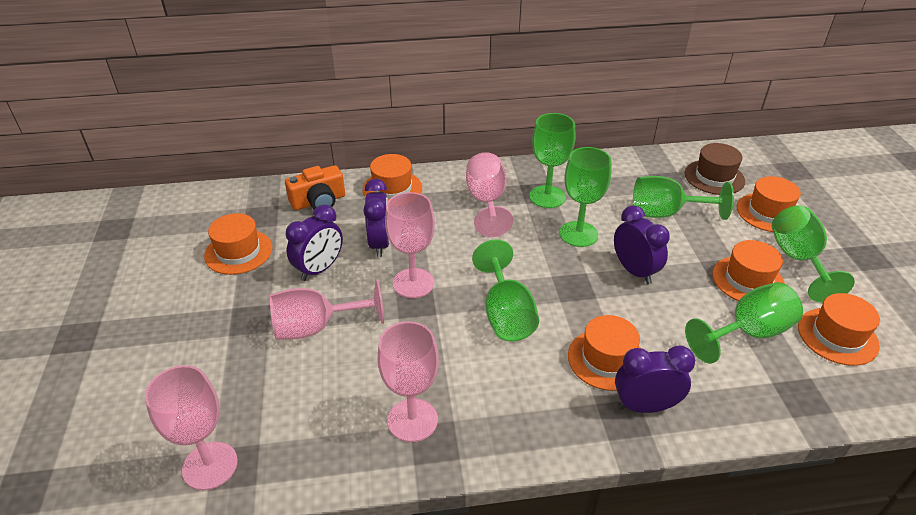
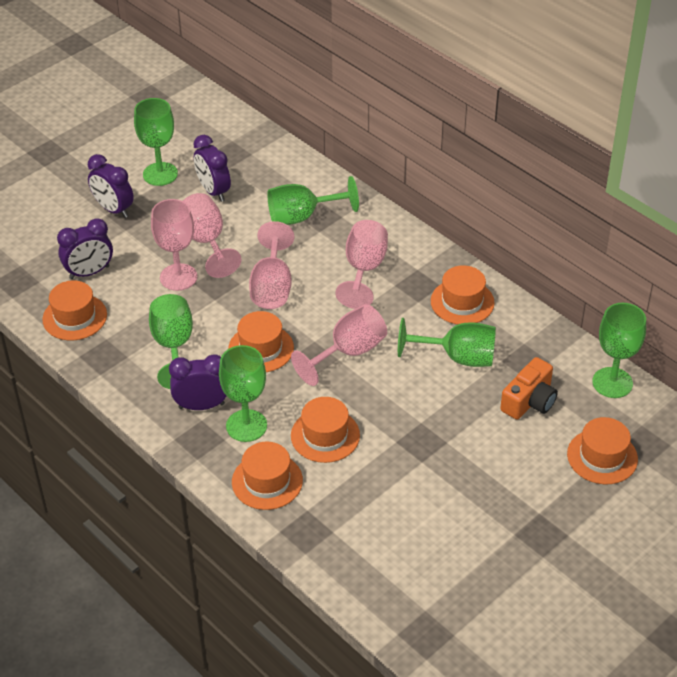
brown hat: [685,143,745,195] = 1 -> none = 0

